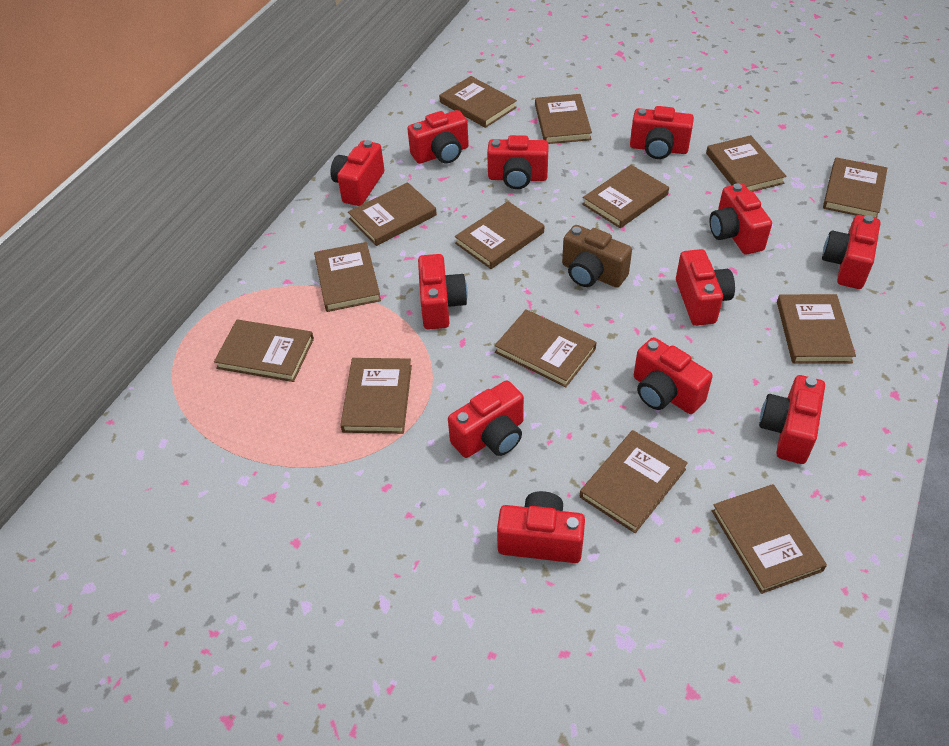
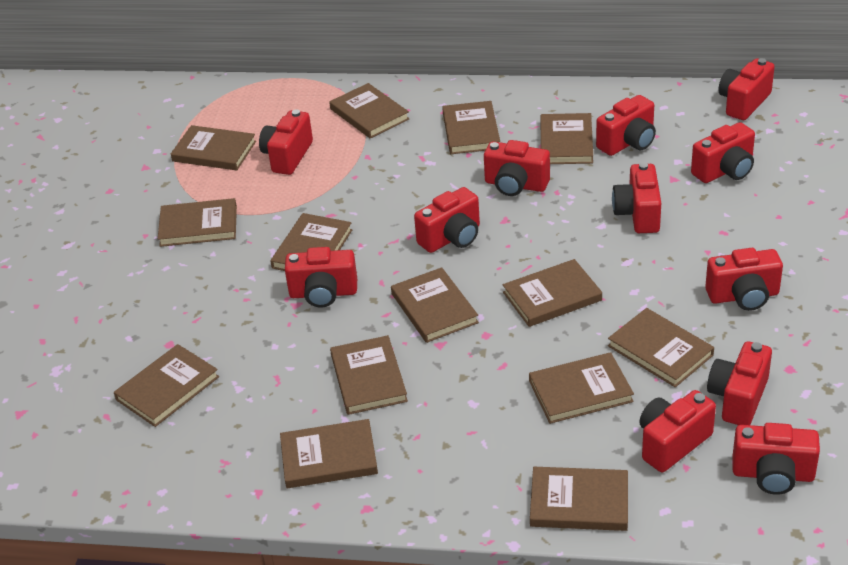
brown camera: [562,225,632,288] = 1 -> none = 0

